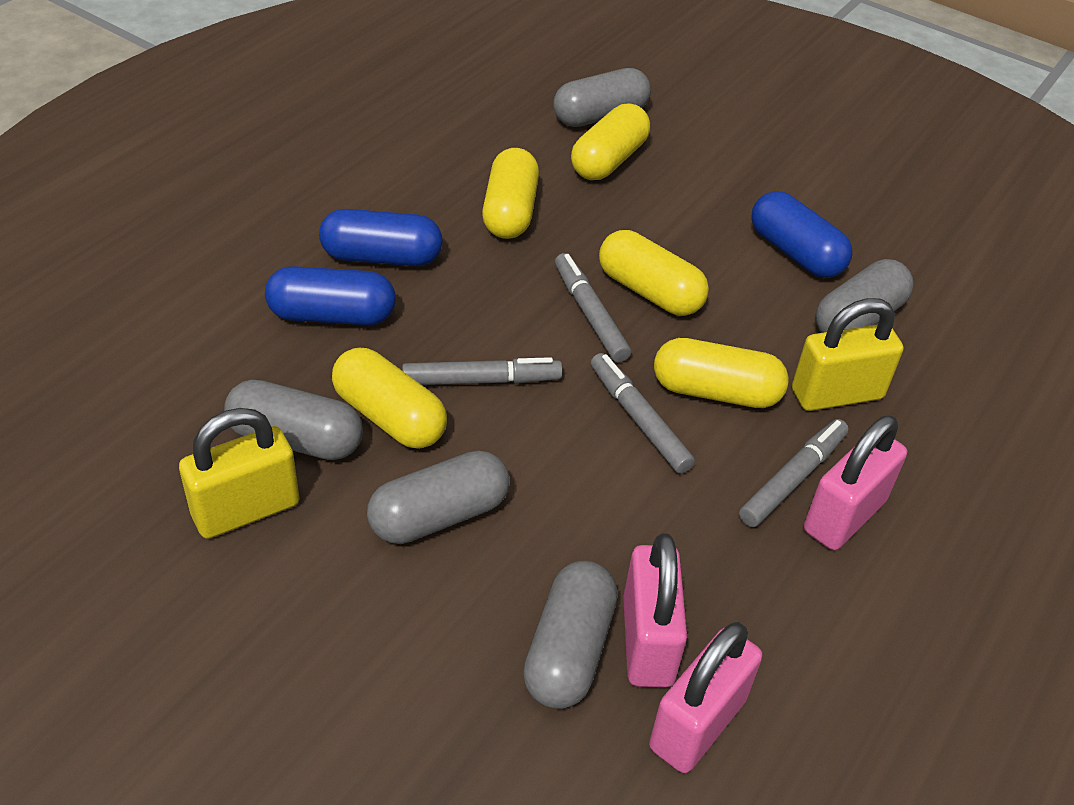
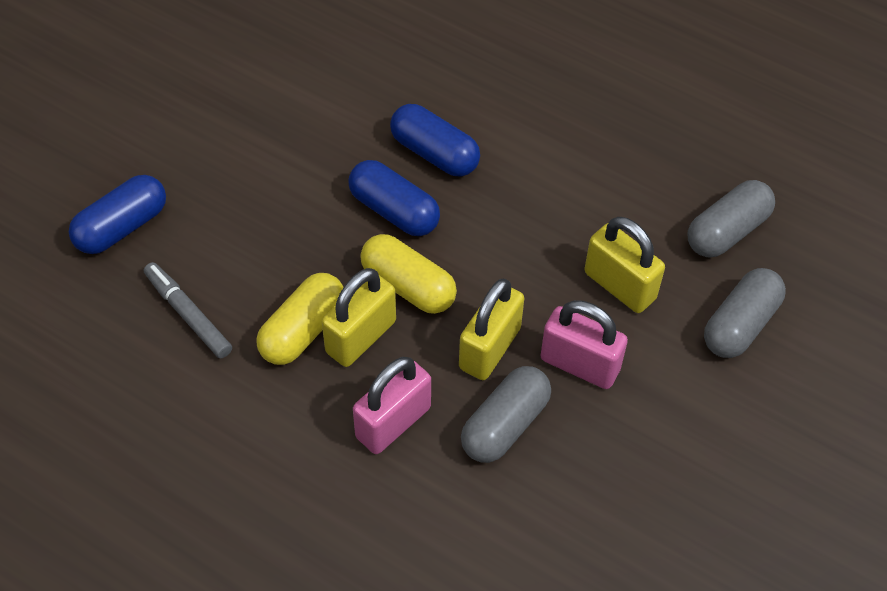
grey capsule: [224,380,363,460] [367,451,509,544] [523,561,617,709] [553,68,651,127] [815,259,914,333] = 5 -> [461,366,551,463] [687,180,775,257] [704,268,786,358] = 3
grey marker: [402,357,563,385] [555,253,631,362] [591,353,695,474] [739,419,849,527] = 4 -> [144,262,232,358] = 1
pink padlock: [623,533,687,688] [649,622,763,773] [804,415,907,550] = 3 -> [353,357,431,454] [540,300,628,389] = 2
yellow capsule: [332,348,447,449] [482,148,539,239] [571,104,650,180] [599,230,709,316] [654,338,789,408] = 5 -> [256,273,344,365] [360,234,457,314] = 2
yellow padlock: [179,408,300,539] [792,298,903,411] = 2 -> [322,268,396,367] [459,279,524,380] [584,217,665,313] = 3

